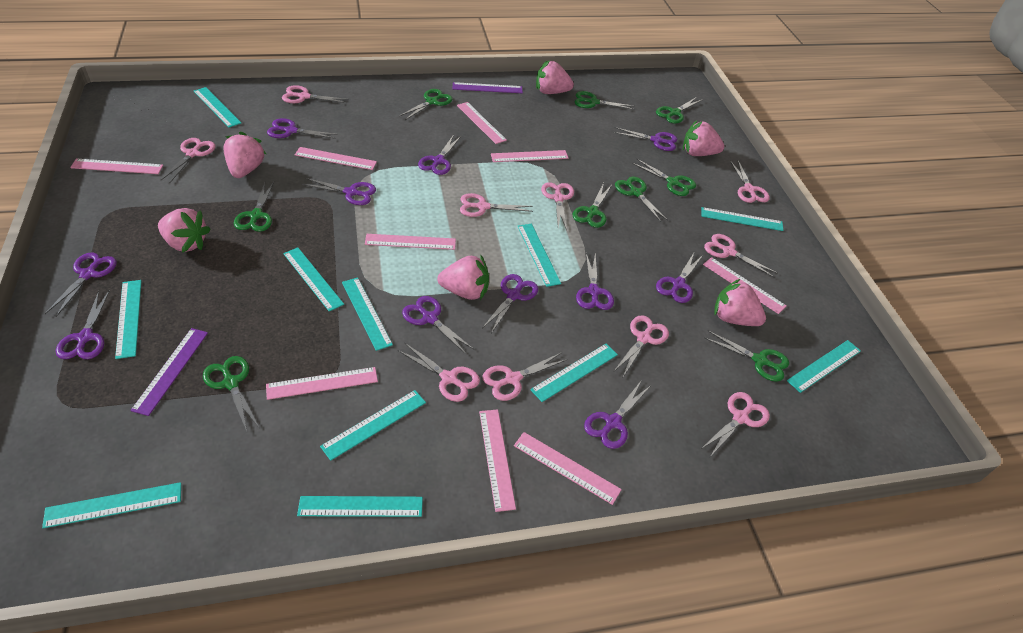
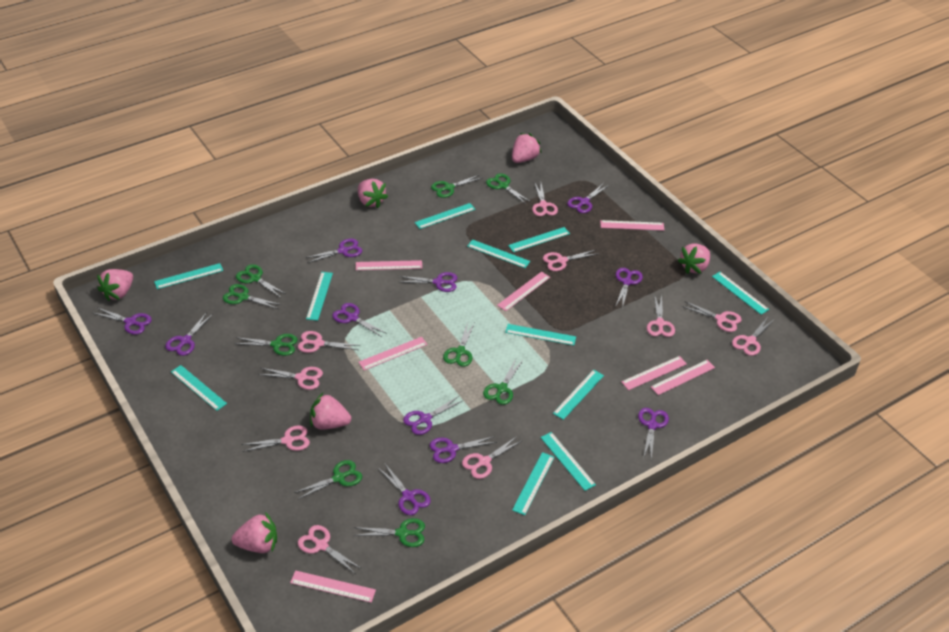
pink ruler: [70,159,163,174] [266,367,378,400] [295,147,377,170] [365,234,456,250] [457,102,507,144] [479,409,516,512] [491,150,569,162] [514,432,622,505] [703,257,787,314] = 9 -> [290,570,376,603] [356,260,422,270] [358,337,428,370] [497,272,550,311] [600,220,664,231] [621,356,687,390] [651,360,715,395] = 7
purple ruler: [130,328,208,416] [453,82,523,93] = 2 -> none = 0

